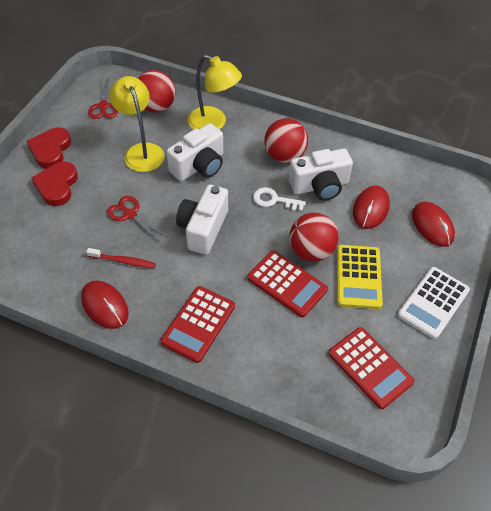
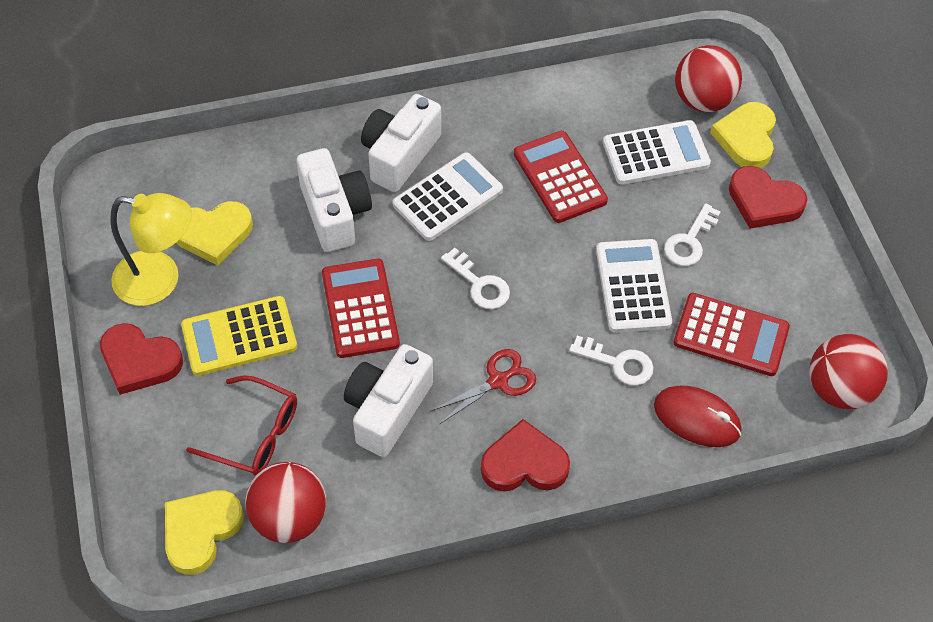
red glasses: none = 0 -> [186,375,297,476] = 1
red heart: [27,128,71,169] [31,162,78,206] = 2 -> [100,323,183,395] [481,419,570,492] [729,166,807,229] = 3
red mouse: [81,281,129,329] [353,185,390,229] [412,202,455,247] = 3 -> [654,386,741,447] = 1
red scissors: [88,80,118,119] [107,196,166,242] = 2 -> [430,349,536,424] = 1
red toothbrush: [87,248,156,268] = 1 -> none = 0
white calculator: [397,267,470,339] = 1 -> [393,152,503,241] [596,239,672,333] [603,120,711,185] = 3
white key: [253,187,306,211] = 1 -> [441,248,510,309] [569,336,654,385] [664,204,721,266] = 3
yellow heart: none = 0 -> [165,490,244,575] [176,201,253,265] [710,102,776,168] = 3
yellow lamp: [109,76,164,172] [188,54,242,130] = 2 -> [110,193,192,306] = 1

